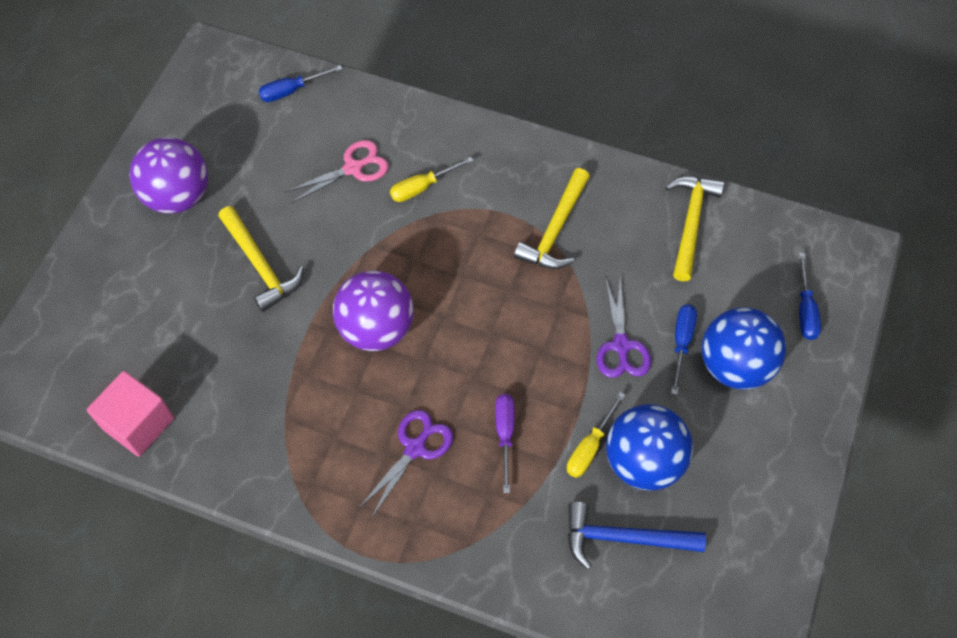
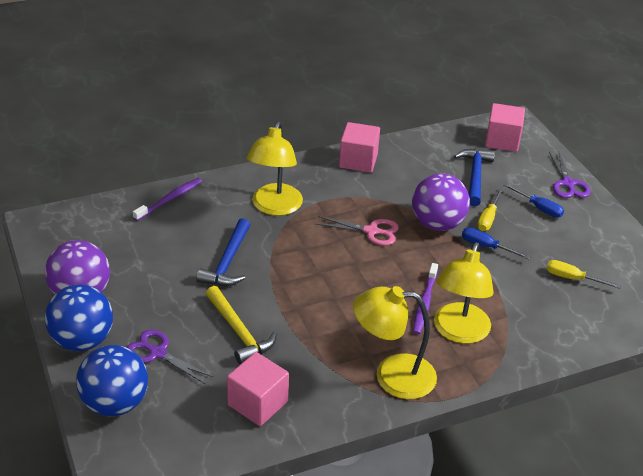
blue hammer: [568,502,706,569] = 1 -> [196,218,250,286] [454,149,495,206] = 2
blue screwdriver: [259,65,342,102] [671,304,697,395] [799,253,821,340] = 3 -> [462,227,530,259] [503,183,564,218] = 2
pink cube: [87,371,174,457] = 1 -> [227,352,289,426] [339,122,380,173] [485,103,525,152] = 3
purple screwdriver: [495,394,515,493] = 1 -> none = 0
purple toothbrush: none = 0 -> [133,178,202,221] [413,263,438,335] = 2
yellow hammer: [218,206,304,312] [514,168,590,269] [665,177,724,282] = 3 -> [206,286,277,364] = 1
yellow lamp: none = 0 -> [247,121,303,216] [353,286,437,399] [434,242,494,344] = 3

